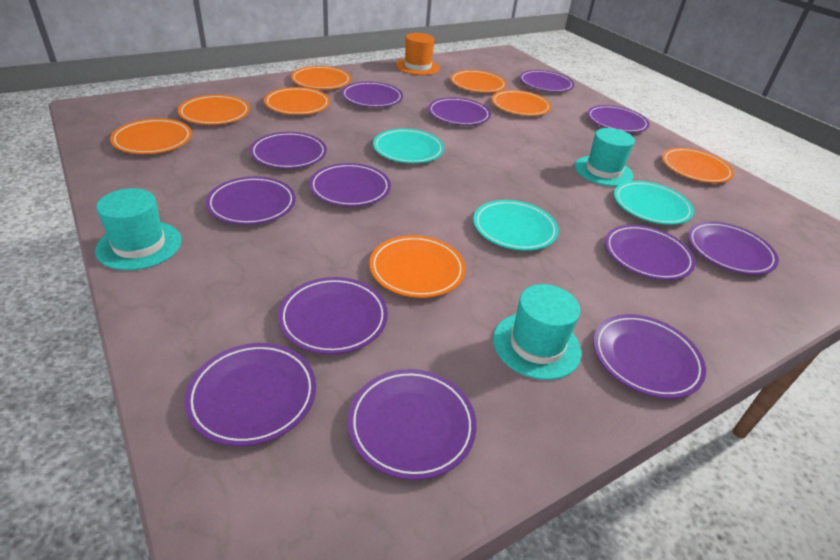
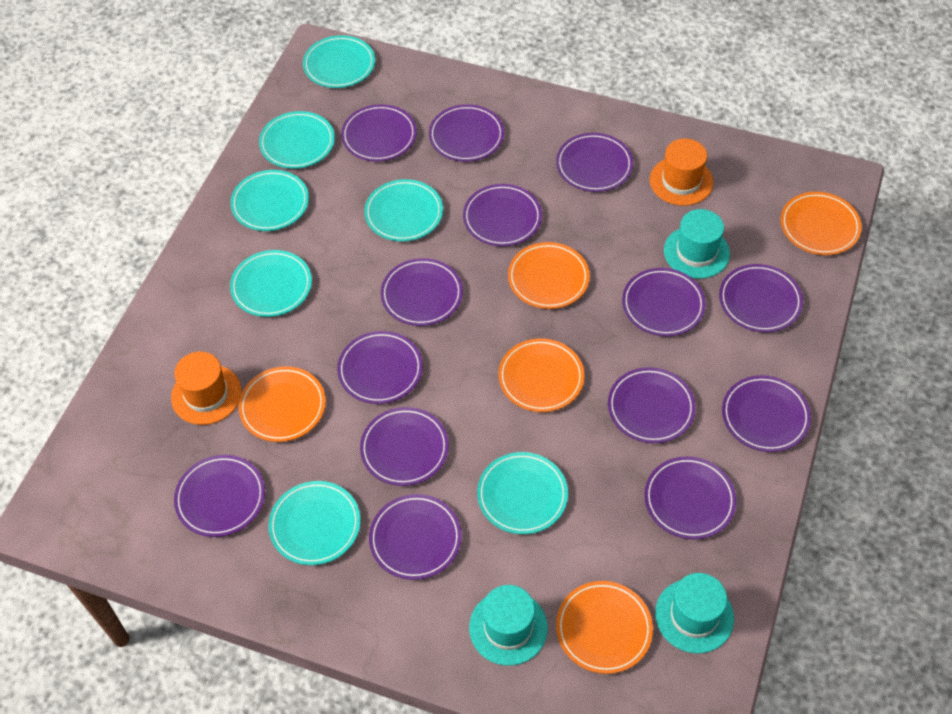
orange hat: [396,33,440,75] = 1 -> [171,352,241,425] [650,139,713,206] = 2
orange plate: [110,118,192,154] [178,95,250,125] [264,87,330,115] [291,66,351,89] [369,235,465,298] [450,70,507,93] [492,90,551,116] [662,148,734,183] = 8 -> [238,366,326,442] [499,339,584,412] [508,242,590,309] [556,581,653,674] [781,192,862,255] = 5
purple plate: [185,343,316,446] [206,176,296,225] [250,132,327,169] [278,277,388,354] [309,163,391,207] [341,82,403,107] [348,369,477,480] [428,97,491,125] [519,70,574,92] [587,105,650,133] [593,314,706,399] [605,225,696,280] [688,221,779,275] = 13 -> [174,455,265,537] [337,331,423,404] [341,104,417,162] [360,407,449,486] [369,494,462,580] [381,258,463,326] [429,104,504,162] [463,184,542,246] [556,133,633,192] [608,367,696,443] [622,268,706,336] [644,456,736,539] [719,264,803,332] [722,375,811,452] = 14
turquoise plate: [373,129,444,163] [473,200,559,251] [614,181,694,225] = 3 -> [230,170,309,231] [230,250,312,317] [259,111,335,169] [268,481,361,565] [303,35,375,88] [364,179,443,242] [477,452,568,534] = 7

